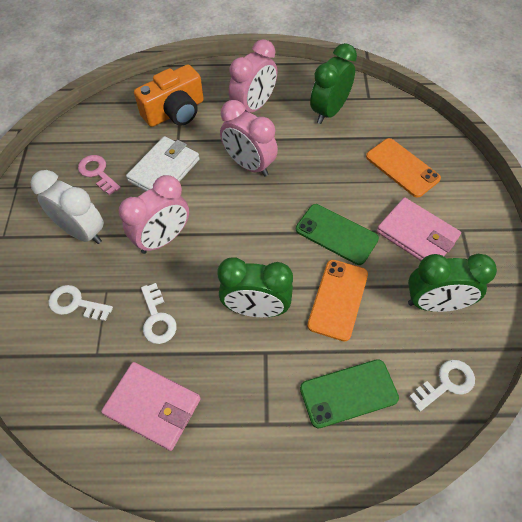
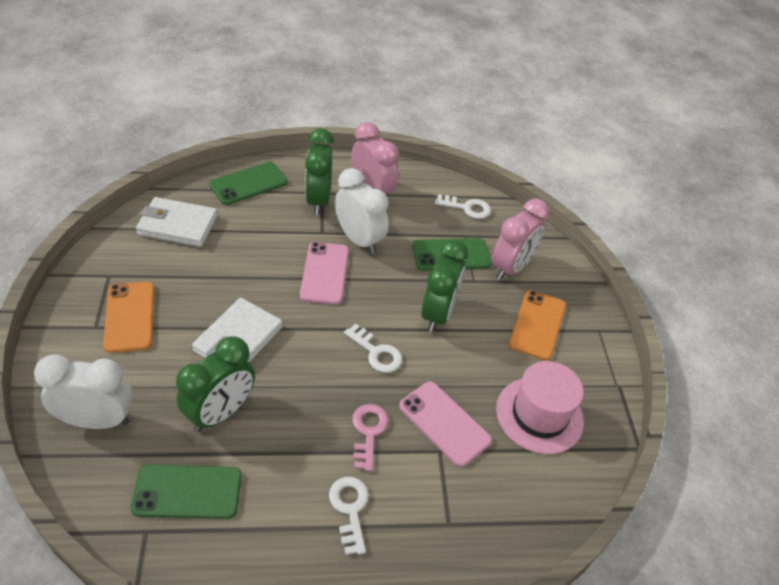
green phone: [296,204,379,265] [300,359,399,428] = 2 -> [130,464,242,519] [209,162,287,205] [412,238,492,271] = 3
orange camera: [134,64,204,127] = 1 -> none = 0
pink clock: [119,175,189,254] [220,100,278,177] [229,39,277,112] = 3 -> [351,122,399,195] [492,199,549,281] = 2
pink hat: none = 0 -> [496,361,584,454] = 1
pink phone: none = 0 -> [300,242,349,305] [399,381,492,467] = 2
pink wallet: [101,362,201,451] [377,197,461,261] = 2 -> none = 0
white clock: [31,170,104,244] = 1 -> [34,355,132,429] [335,168,389,254] = 2
white wallet: [126,136,200,191] = 1 -> [136,197,218,247] [192,298,283,363] = 2

